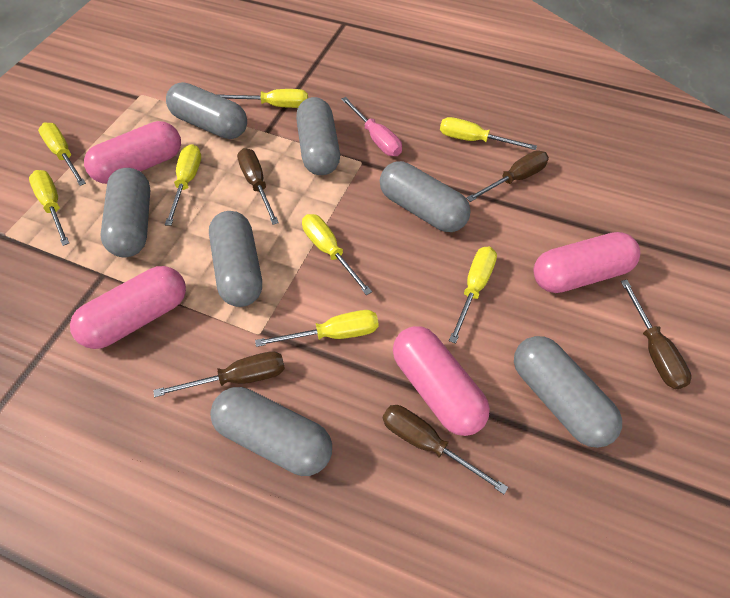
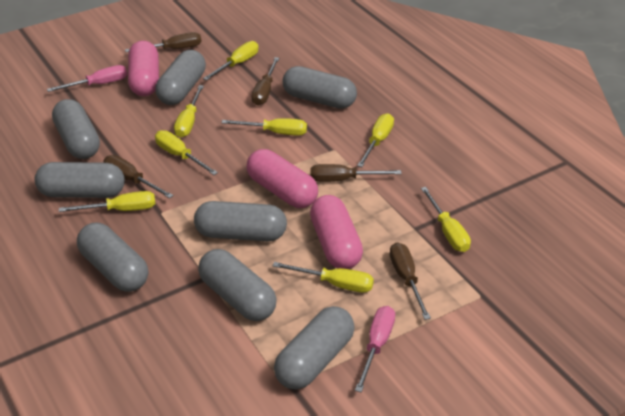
grey capsule: [100,168,150,257] [166,82,247,139] [209,211,262,307] [210,387,332,476] [296,97,340,175] [380,161,471,232] [514,336,622,448] = 7 -> [35,162,125,198] [52,99,100,159] [77,223,148,292] [155,50,206,105] [194,201,287,241] [198,249,277,321] [274,306,355,390] [283,66,357,109] = 8
pink capsule: [70,266,186,349] [84,121,181,184] [393,326,490,436] [534,232,640,293] = 4 -> [128,41,159,96] [246,149,318,208] [310,195,363,269] = 3
pink screwdriver: [341,97,402,156] = 1 -> [47,65,127,92] [355,306,395,392] = 2

